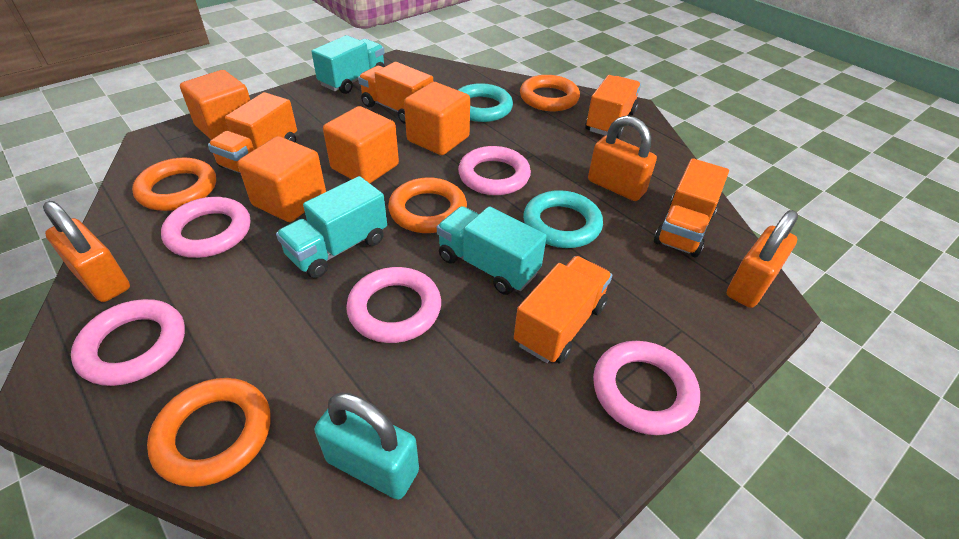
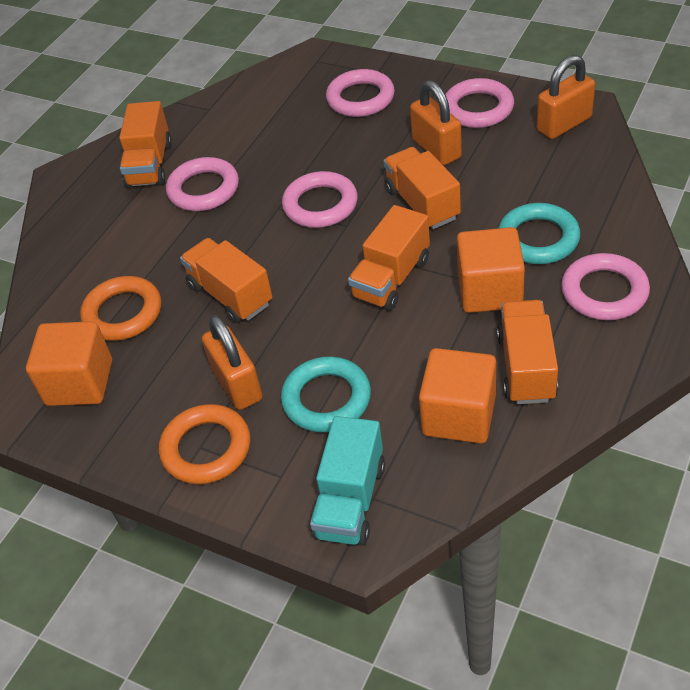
orange cube: [180,70,250,140] [237,136,326,222] [323,106,399,183] [404,82,470,155] = 4 -> [26,321,112,406] [419,348,496,444] [457,227,525,313] = 3
orange ring: [132,157,216,211] [147,378,271,487] [388,177,467,233] [520,75,580,111] = 4 -> [80,276,161,341] [159,404,250,484] = 2
turquoise padlock: [314,393,419,500] = 1 -> none = 0
turquoise truck: [276,176,387,278] [311,35,385,94] [437,206,547,295] = 3 -> [310,416,385,546] = 1

